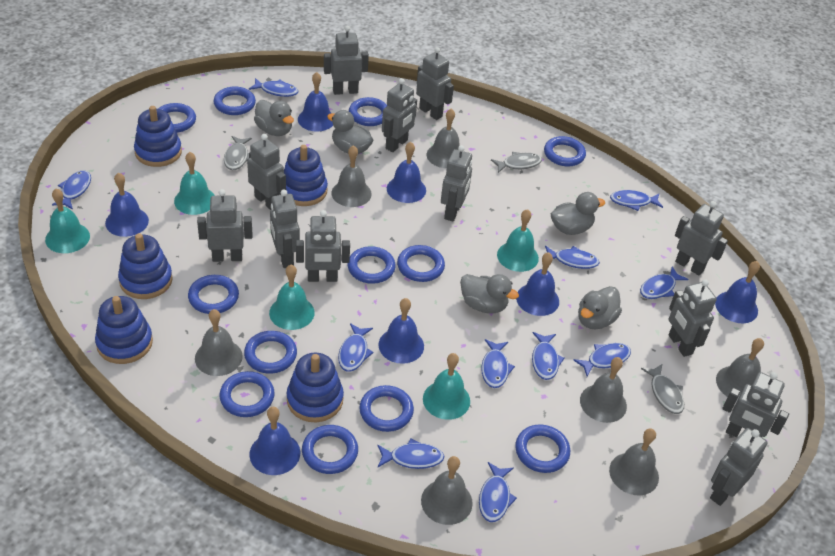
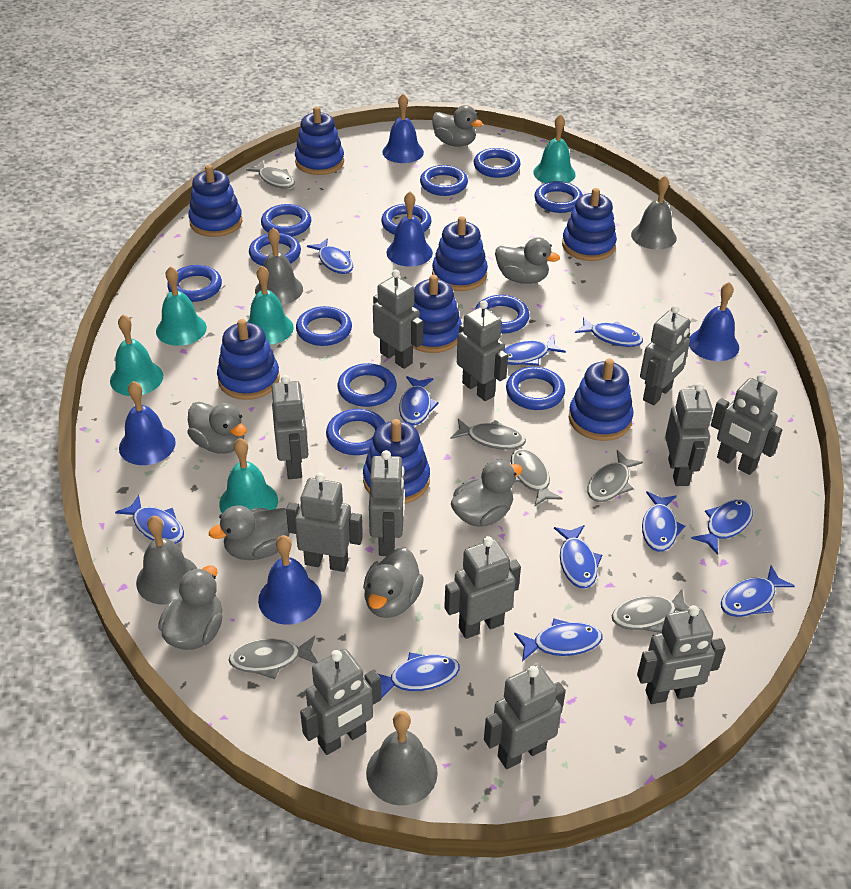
blue bell: [105,172,149,237] [249,407,300,475] [298,72,333,132] [378,298,424,364] [387,142,426,203] [516,252,559,316] [715,261,760,323] = 7 -> [119,381,176,465] [258,535,322,625] [382,94,424,163] [387,191,433,267] [689,282,739,361] = 5
blue stacking toy: [95,296,153,364] [118,233,173,299] [134,106,182,167] [284,145,328,206] [287,353,344,422] = 5 -> [189,165,243,237] [217,319,280,400] [295,107,344,175] [363,419,430,504] [413,275,462,353] [432,216,488,291] [562,188,617,261] [569,359,633,441] = 8
grey bell: [195,309,243,376] [331,145,372,207] [421,456,473,525] [427,109,460,168] [580,357,627,423] [609,428,659,495] [716,338,764,401] = 7 -> [136,516,197,604] [255,228,303,305] [366,711,438,806] [631,176,677,250] = 4
grey duck: [254,100,294,136] [327,110,373,154] [460,274,519,314] [551,192,605,235] [578,286,622,329] = 5 -> [158,565,222,650] [187,402,247,454] [209,505,290,560] [363,548,424,618] [432,105,483,147] [451,460,523,527] [495,237,560,284] = 7
grey fish: [224,136,252,170] [491,152,542,173] [641,364,684,414] = 3 -> [229,635,318,679] [246,161,295,189] [451,419,526,450] [511,449,562,506] [587,450,643,502] [612,590,689,633] = 6

